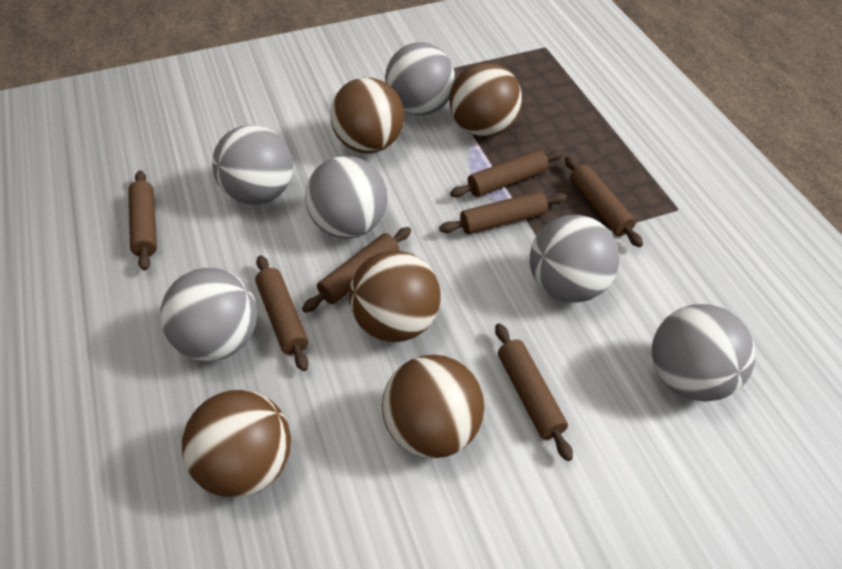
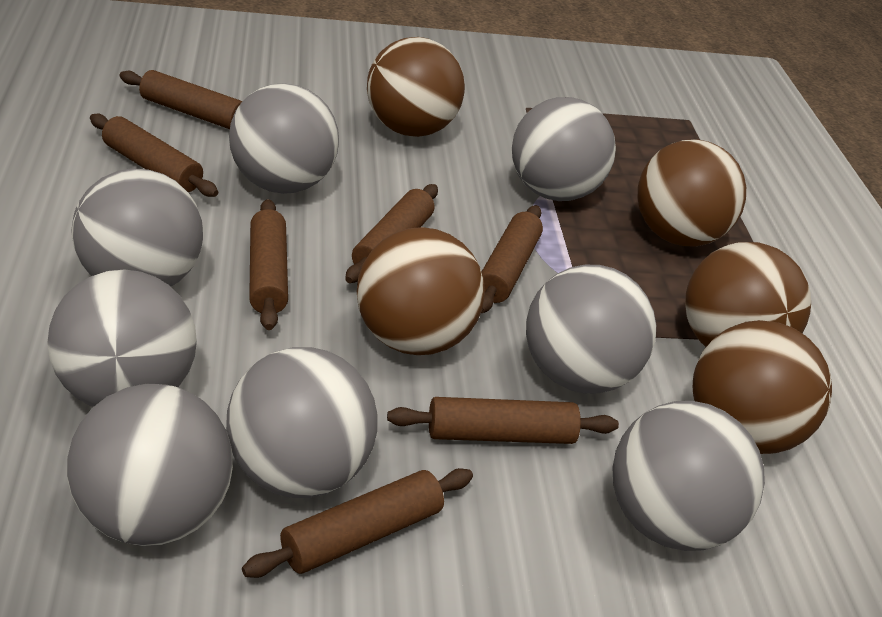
grey ball: [160,268,257,361] [212,125,293,205] [305,156,388,239] [385,42,455,115] [530,215,619,303] [652,304,755,402] = 6 -> [47,269,197,407] [67,384,233,546] [72,168,203,286] [226,347,378,498] [229,83,339,194] [512,97,616,201] [526,265,656,393] [613,401,765,551] = 8

